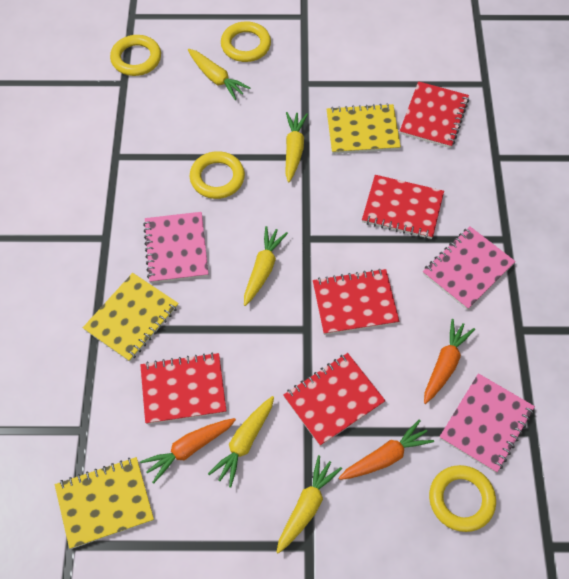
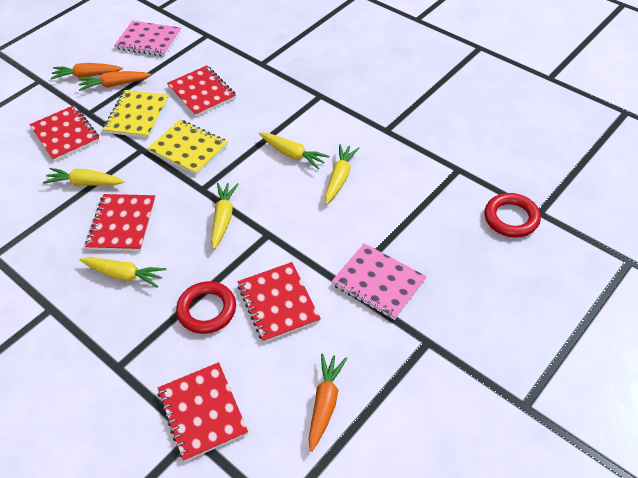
pink notebook: [143,212,209,283] [423,227,516,310] [439,373,535,473] = 3 -> [114,21,182,56] [331,243,427,320] = 2
red ring: none = 0 -> [176,281,236,334] [484,193,541,237] = 2
yellow notebook: [55,457,154,549] [83,273,179,362] [327,103,401,154] = 3 -> [102,90,169,138] [147,120,228,175] = 2
yellow ring: [110,35,161,76] [190,151,245,199] [221,21,271,62] [429,465,496,532] = 4 -> none = 0

